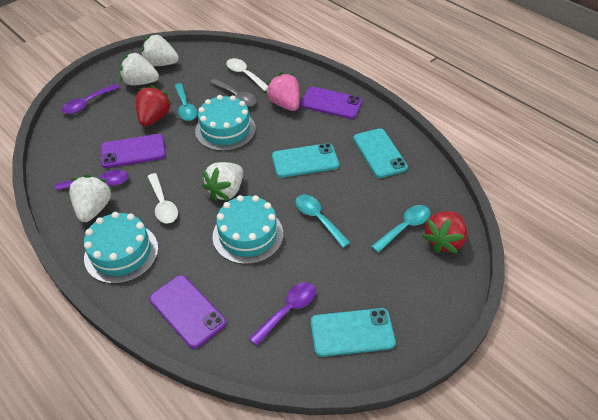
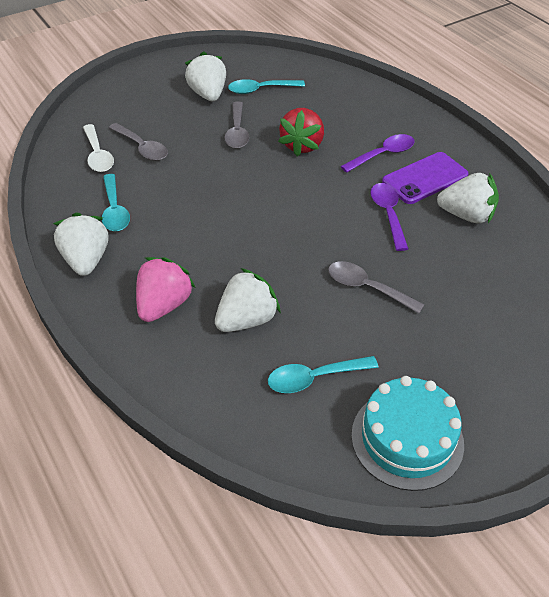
grey spoon: [210,79,257,107] = 1 -> [109,123,168,161] [224,102,250,149] [328,261,425,313] = 3
purple phone: [101,134,166,168] [150,275,226,349] [300,87,362,119] = 3 -> [382,152,469,204] = 1
purple spoon: [56,170,129,191] [62,84,120,114] [249,282,316,346] = 3 -> [340,134,415,173] [370,183,408,251] = 2
red strawberry: [136,85,172,126] [422,211,467,253] = 2 -> [278,108,324,157] = 1
turquoise cake: [84,212,158,284] [195,95,256,151] [213,195,283,264] = 3 -> [351,376,464,491] = 1
turquoise phone: [272,143,339,178] [311,308,396,357] [353,128,408,178] = 3 -> none = 0
white spoon: [147,173,178,224] [226,58,268,91] = 2 -> [83,124,114,172] = 1

